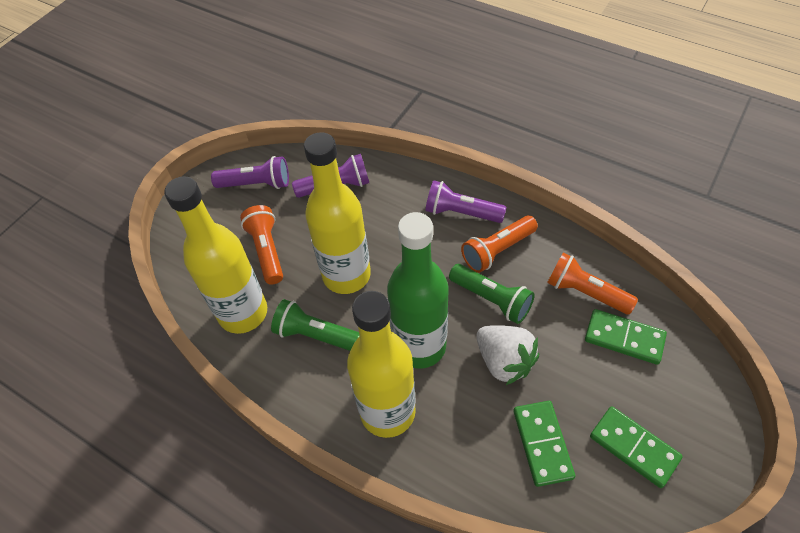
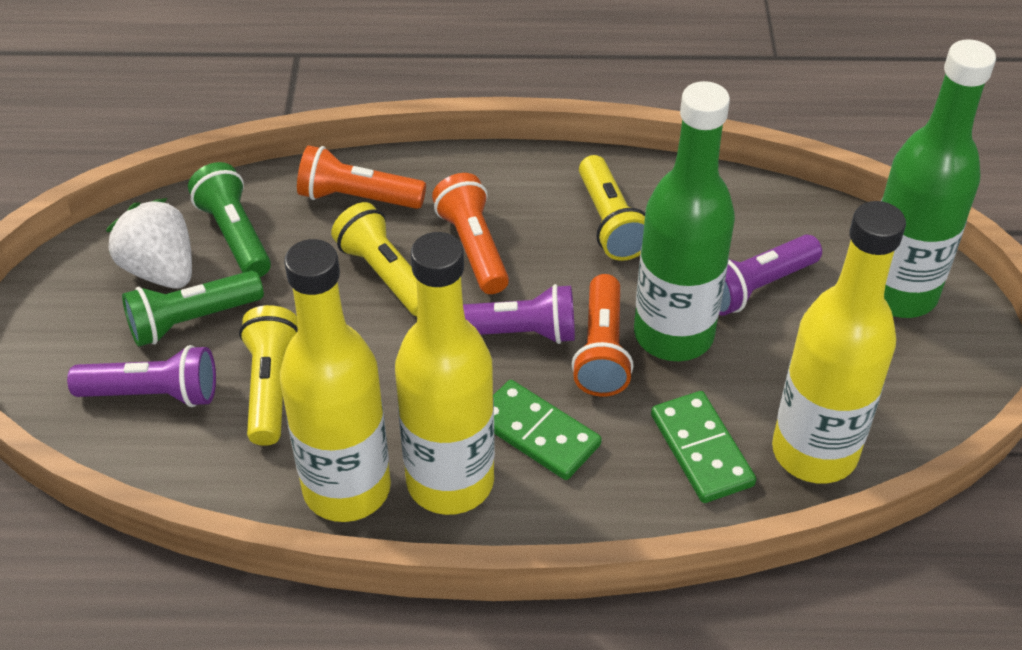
green bottle: [387,212,449,368] = 1 -> [634,81,735,361] [881,39,996,318] = 2
green domino: [514,401,575,487] [585,309,667,365] [590,406,683,488] = 3 -> [493,380,602,480] [651,391,756,503] = 2
yellow flashlight: none = 0 -> [239,305,298,446] [331,202,418,316] [579,155,645,261] = 3

